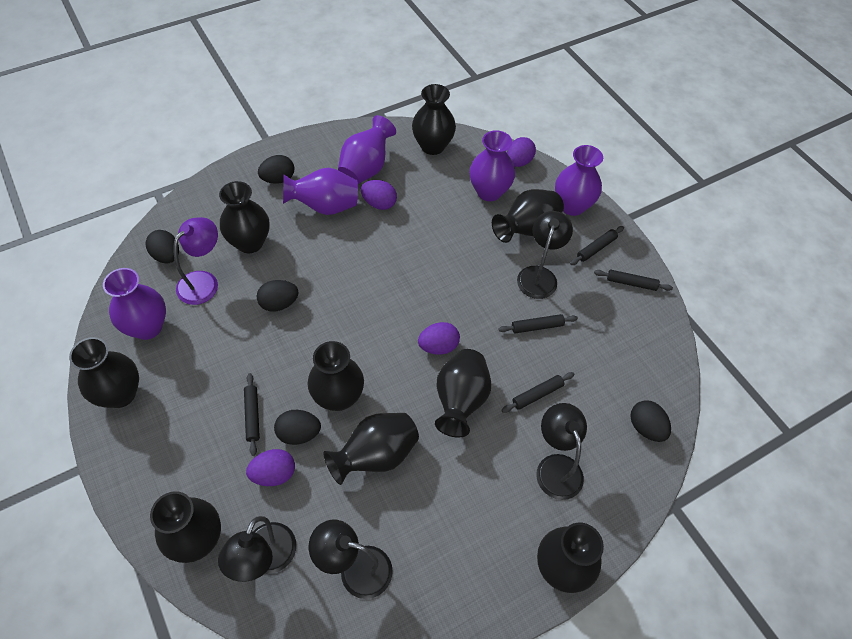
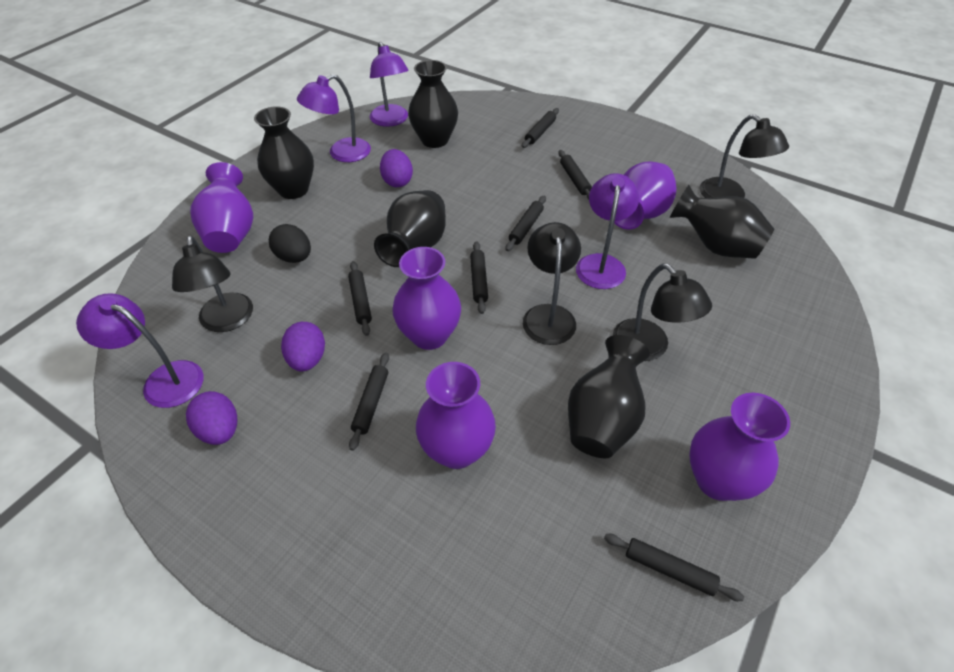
black egg: [145,230,179,263] [257,280,299,312] [258,155,294,184] [274,410,321,445] [630,400,671,442] = 5 -> [269,224,311,263] = 1
black rolling pin: [244,373,260,456] [498,314,578,333] [501,372,575,413] [570,226,624,265] [594,270,673,291] = 5 -> [348,261,372,336] [349,353,389,451] [470,241,488,314] [506,196,546,251] [522,108,559,148] [558,150,592,200] [604,534,744,601] = 7
black vase: [69,337,139,408] [150,491,221,563] [219,181,270,253] [308,341,364,411] [324,413,419,485] [412,84,456,155] [435,349,491,438] [492,189,564,243] [537,523,604,593] = 9 -> [254,106,314,199] [374,190,446,267] [408,60,458,148] [568,335,650,458] [670,185,774,259] = 5
purple egg: [246,449,295,486] [361,180,397,210] [418,322,460,354] [507,137,536,167] = 4 -> [186,391,237,445] [281,322,325,371] [380,149,413,187] = 3
purple lamp: [174,217,218,305] = 1 -> [76,293,203,408] [297,74,371,162] [370,42,409,127] [576,173,639,289] = 4

